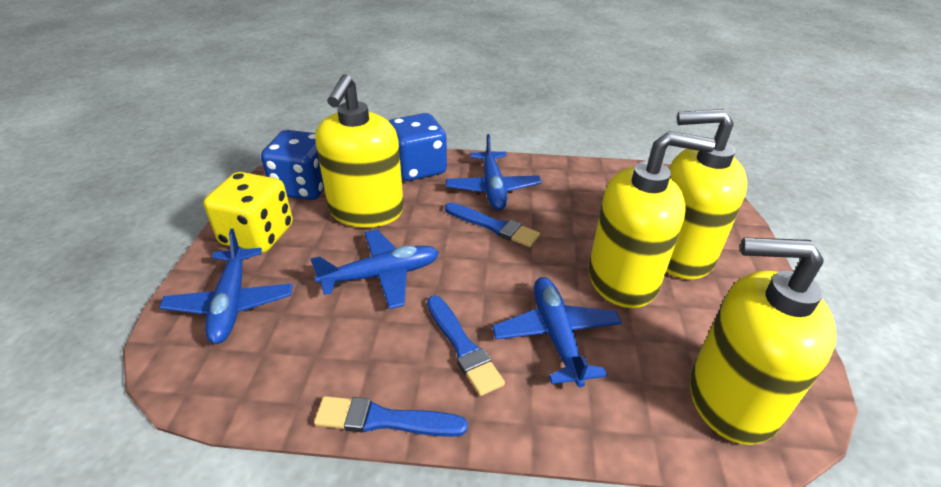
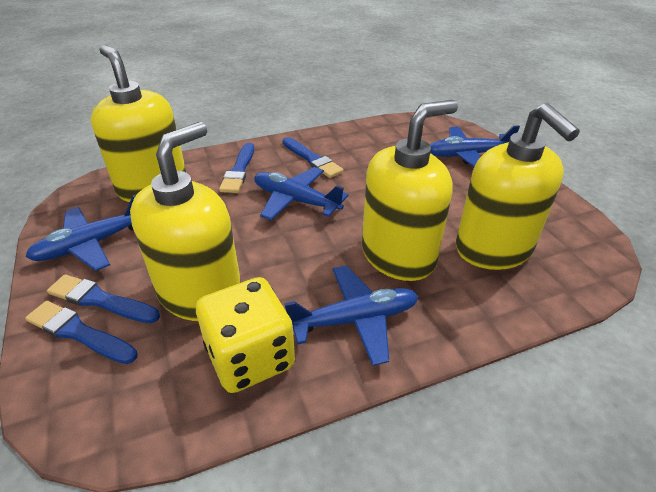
blue brush: [314,396,468,437] [427,296,505,396] [445,203,540,247] = 3 -> [25,301,138,364] [47,274,160,323] [219,143,254,193] [283,137,344,178] = 4
blue dice: [261,130,324,200] [389,113,447,181] = 2 -> none = 0

